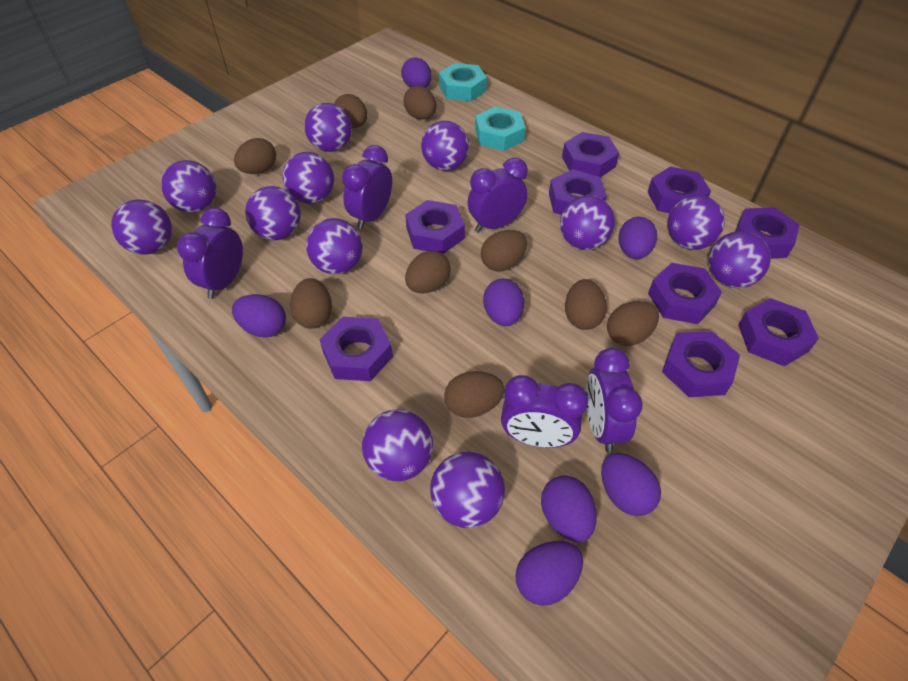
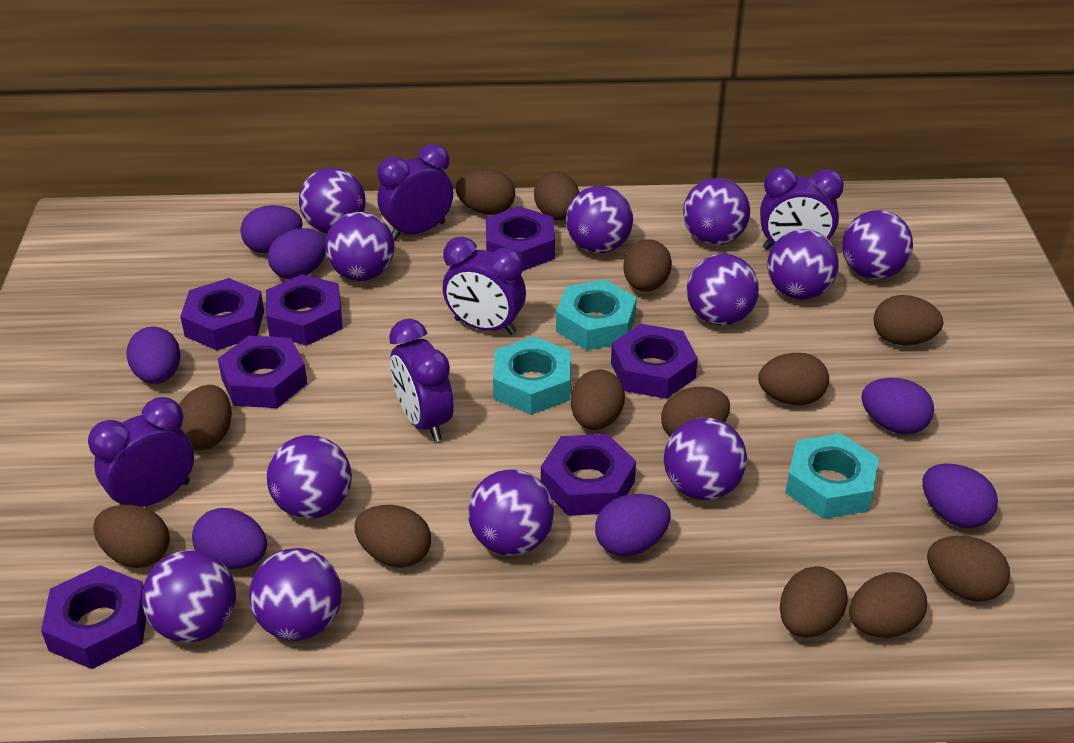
brown egg: [234,138,276,174] [290,278,332,329] [334,94,367,128] [404,86,436,120] [405,251,451,293] [444,371,504,418] [481,230,527,271] [565,279,607,330] [607,301,659,346] = 9 -> [93,505,170,568] [179,385,232,450] [354,505,431,568] [456,169,515,215] [534,172,579,220] [571,369,625,430] [623,239,672,292] [661,387,730,436] [758,353,829,405] [780,566,848,638] [849,572,927,638] [874,295,943,345] [927,536,1010,602] = 13
purple nut: [320,317,393,381] [405,200,465,254] [549,169,607,215] [562,132,619,177] [648,166,711,214] [648,263,722,324] [662,331,740,397] [736,207,800,259] [738,298,819,366] = 9 -> [41,565,146,669] [180,278,264,350] [218,336,307,408] [266,274,343,346] [486,206,555,271] [541,434,636,516] [611,324,698,399] = 7
turquoise nut: [439,63,487,101] [475,107,525,151] = 2 -> [493,336,571,415] [556,279,637,350] [785,433,879,519] = 3

